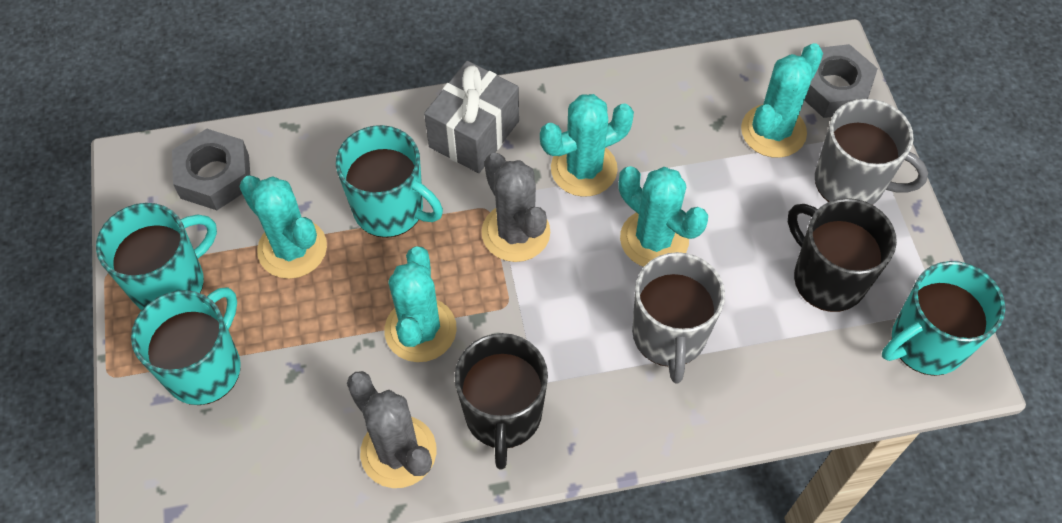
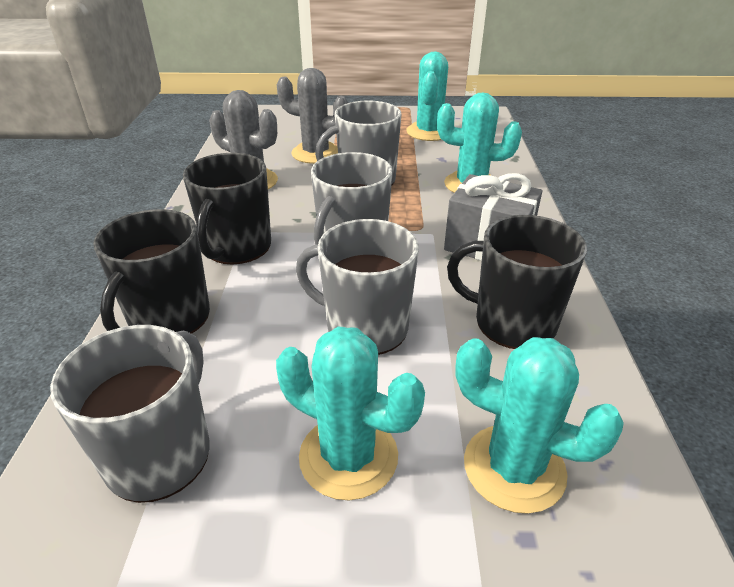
black mug: [454,333,548,470] [788,198,897,312] = 2 -> [93,209,210,334] [183,153,271,264] [447,215,587,349] = 3
grey mug: [632,252,725,383] [815,99,928,205] = 2 -> [50,325,209,503] [296,219,419,355] [311,152,393,245] [315,101,402,186] = 4
grey nut: [172,129,250,210] [804,44,878,118] = 2 -> none = 0
turquoise cactus: [239,176,327,279] [384,247,457,362] [540,94,634,197] [619,166,708,267] [741,43,823,158] = 5 -> [276,327,425,500] [406,51,448,141] [437,93,522,193] [456,337,624,514] = 4
turquoise mug: [96,203,217,310] [131,287,241,405] [336,125,443,238] [882,261,1005,376] = 4 -> none = 0

